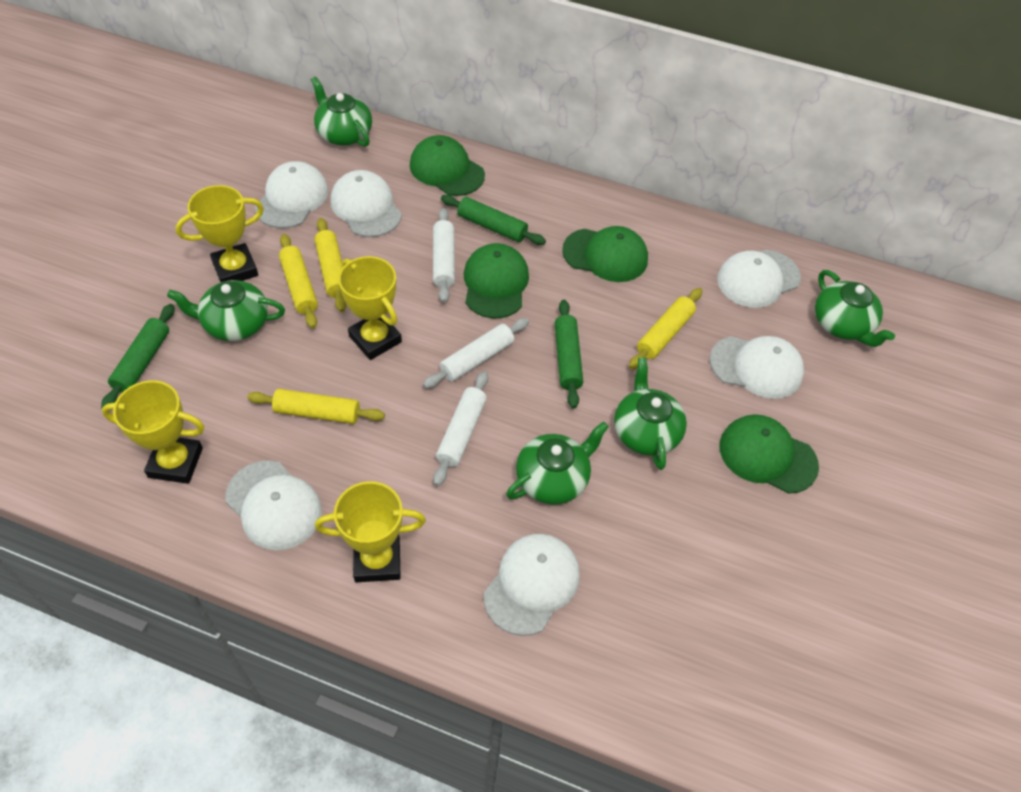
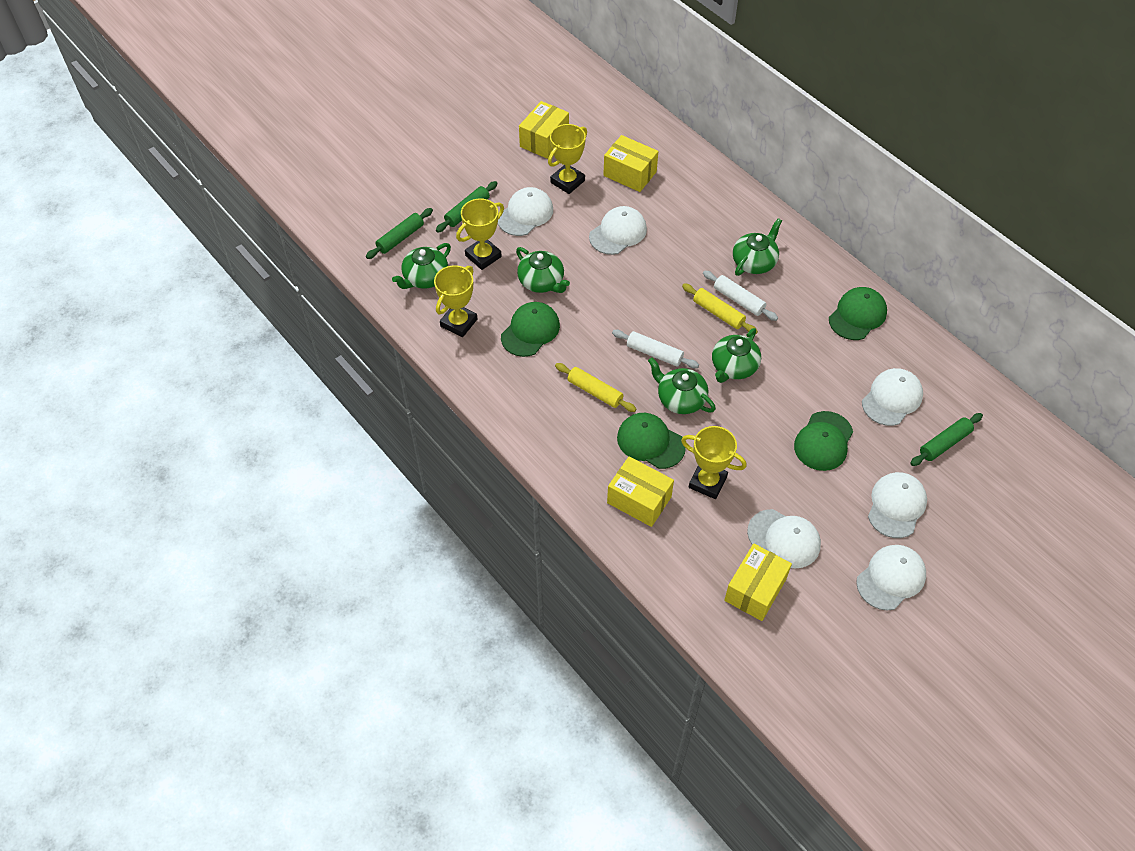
white rolling pin: [423,318,529,388] [433,208,455,303] [433,371,488,486] = 3 -> [612,330,699,368] [703,271,778,321] = 2
yellow box: none = 0 -> [519,101,569,159] [603,135,658,192] [607,456,674,527] [724,543,792,621] = 4
yellow rolling pin: [247,389,385,424] [279,234,318,328] [315,218,347,312] [629,288,702,369] = 4 -> [555,363,637,412] [682,283,758,334] = 2

